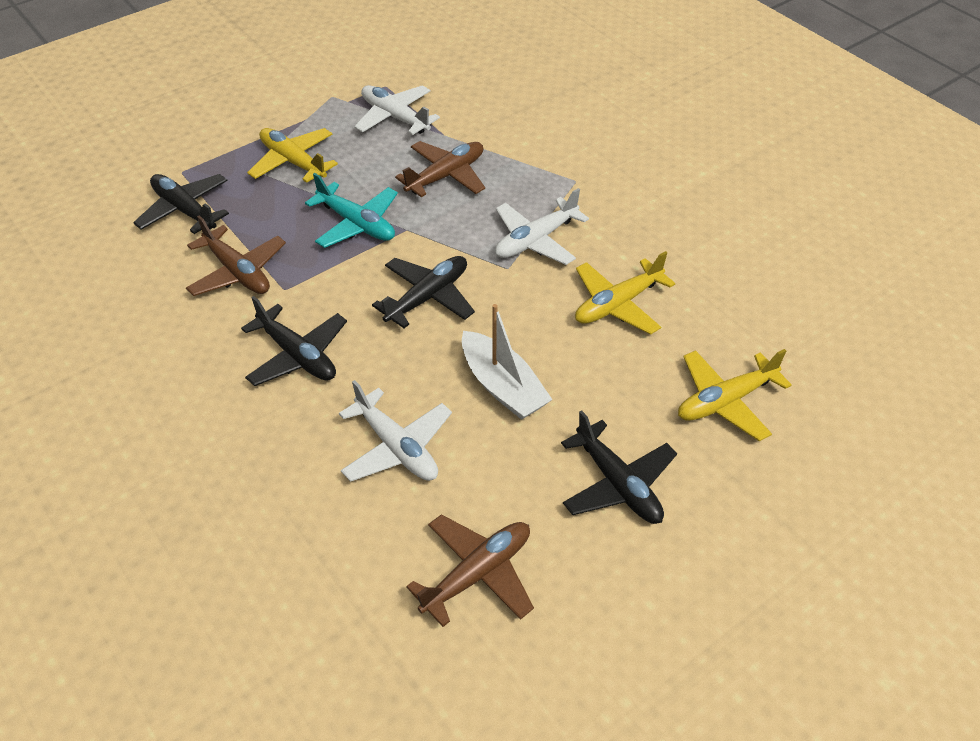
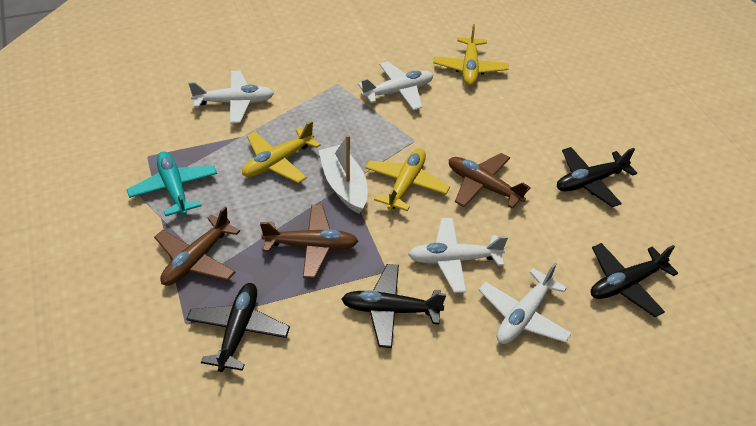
white plane: [339,380,452,482] [354,85,440,135] [495,188,589,265] = 3 -> [188,70,274,123] [358,61,433,110] [408,218,508,293] [479,262,572,344] = 4

